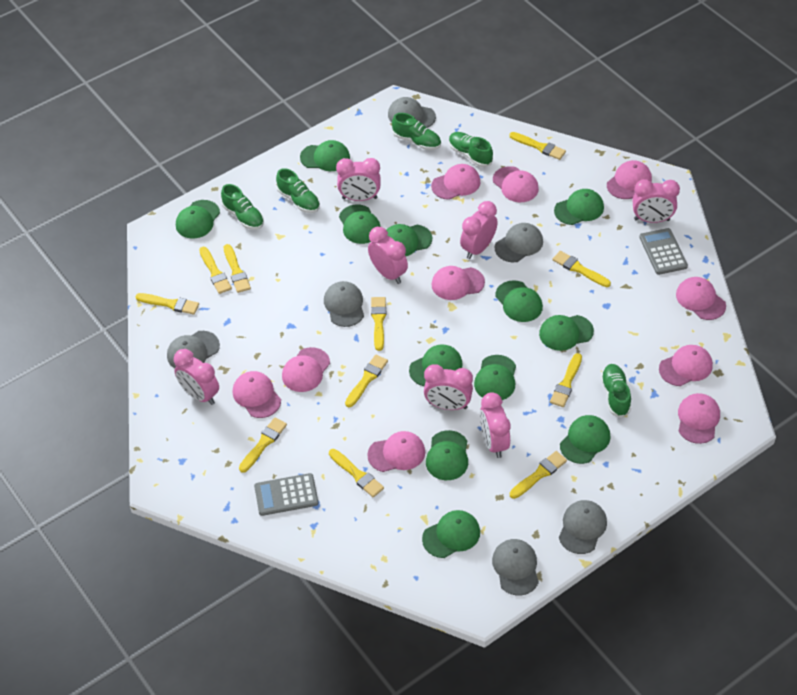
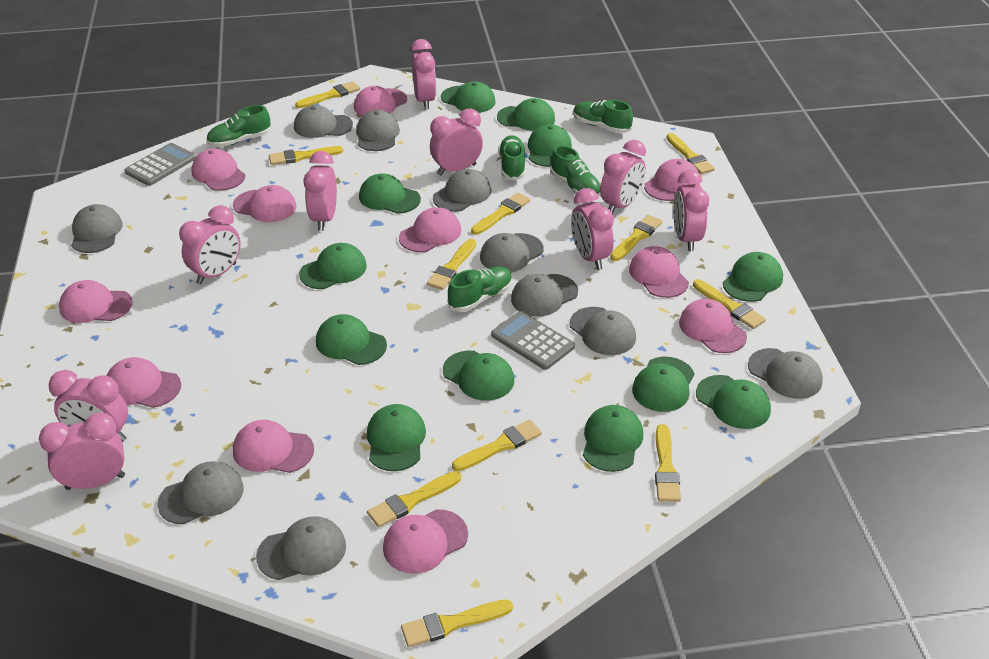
grey cap: [167,331,220,368] [324,281,364,327] [388,97,436,128] [492,539,539,596] [495,223,543,262] [559,500,607,554] = 6 -> [71,204,123,253] [157,461,244,524] [256,516,346,580] [294,105,353,138] [356,110,400,151] [433,169,491,212] [480,233,544,272] [511,274,578,316] [569,307,636,355] [748,348,823,399] = 10
pink cap: [232,371,281,418] [282,347,330,392] [367,431,425,472] [431,164,481,200] [431,266,485,300] [493,166,539,202] [607,160,652,199] [659,345,713,386] [676,277,726,320] [678,393,720,444] = 10 -> [59,280,133,323] [106,357,181,408] [191,148,246,191] [233,185,297,222] [233,420,314,473] [354,86,407,116] [383,509,468,574] [399,207,461,252] [629,246,689,298] [644,159,700,201] [679,299,747,353] = 11
pink clock: [174,349,219,405] [336,158,380,201] [368,227,408,284] [424,364,473,410] [460,201,498,259] [480,392,511,458] [633,179,680,223] = 7 -> [39,412,125,490] [49,370,128,442] [179,205,241,285] [304,151,337,231] [411,39,436,110] [430,109,483,176] [571,188,614,270] [600,140,646,213] [673,170,709,251] = 9

